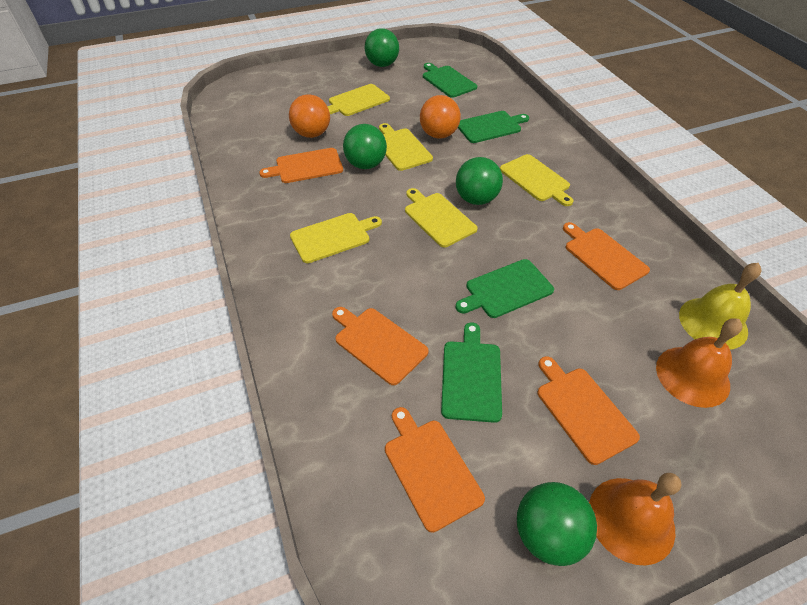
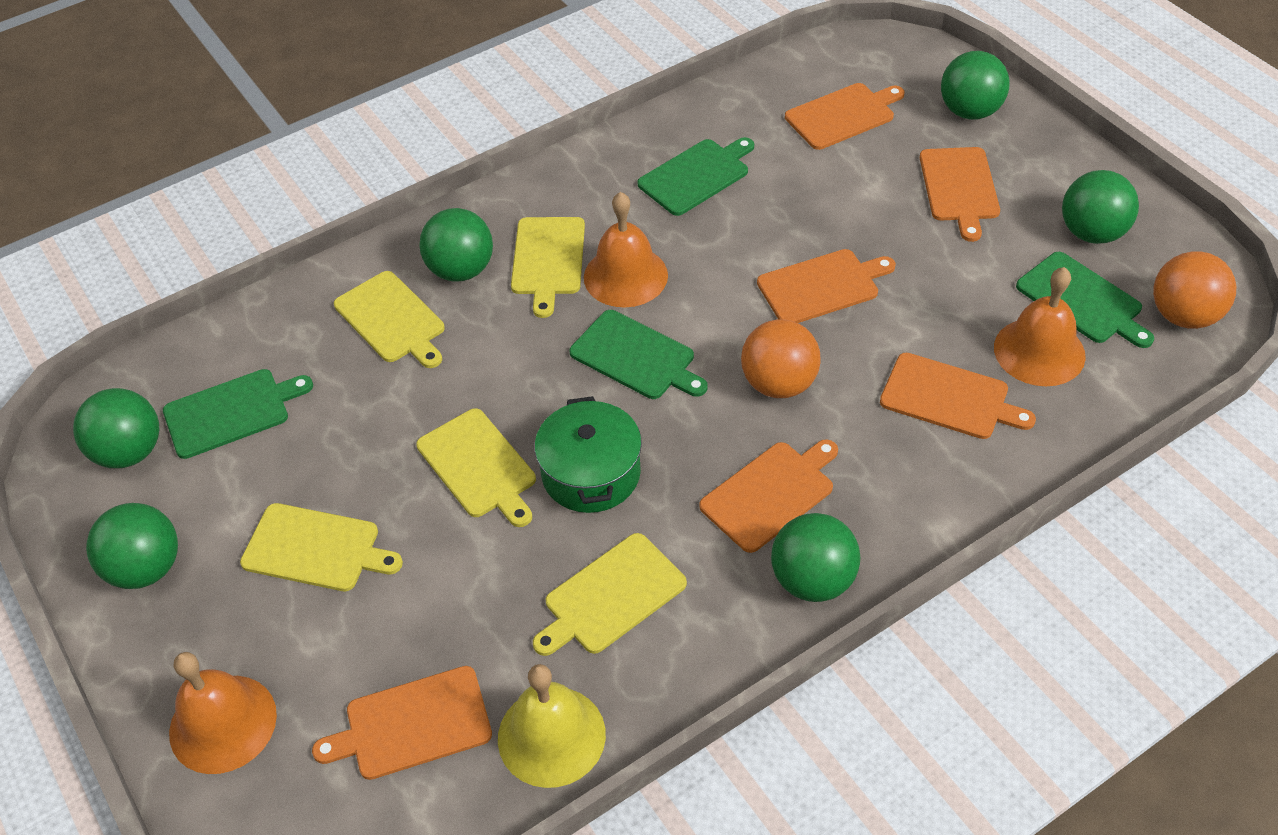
green ball: [343,124,387,169] [364,28,399,67] [456,157,503,205] [517,482,597,566] = 4 -> [73,388,159,468] [86,503,178,589] [419,208,493,282] [771,513,860,602] [941,51,1010,120] [1062,170,1139,244] = 6
green pot: none = 0 -> [534,396,642,513] = 1
orange bell: [589,473,682,566] [656,318,742,408] = 2 -> [169,652,277,774] [584,192,668,308] [994,267,1086,386] = 3
orange cutting board: [259,148,343,183] [332,307,429,385] [385,407,485,533] [537,356,640,465] [563,222,650,290] = 5 -> [312,666,492,780] [699,439,838,553] [757,249,896,323] [785,83,904,150] [880,353,1036,439] [920,147,1000,242] = 6

